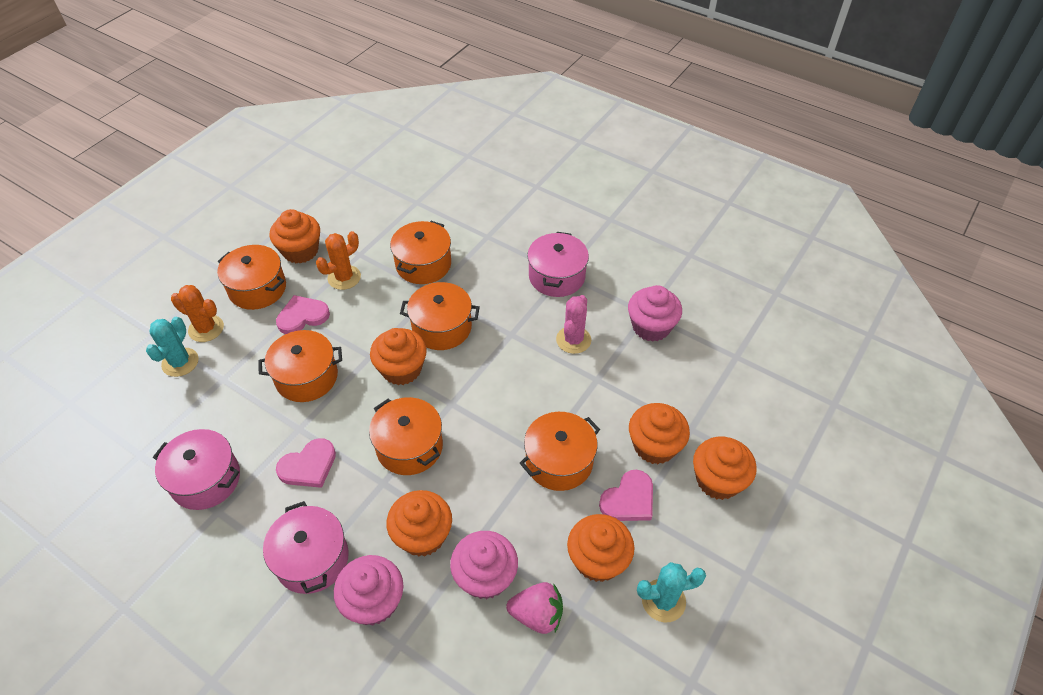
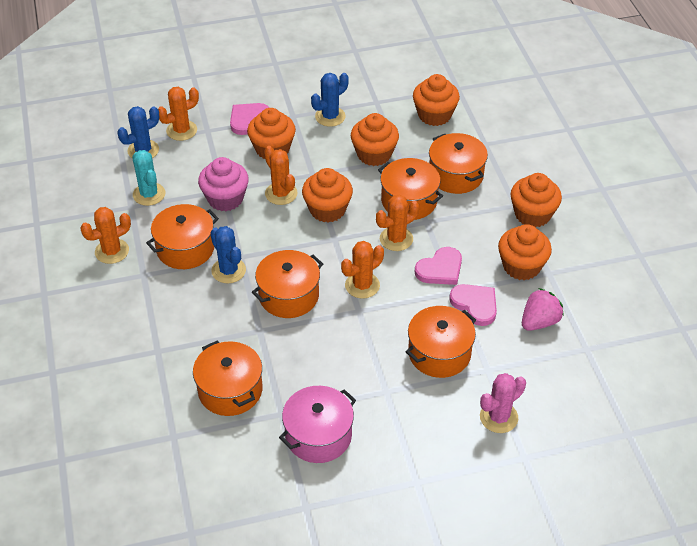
blue cactus: none = 0 -> [117,106,159,158] [210,226,246,283] [311,73,349,127] = 3
orange cactus: [171,285,224,342] [316,231,361,290] = 2 -> [80,207,131,264] [158,87,199,141] [264,146,298,205] [341,241,384,298] [376,194,419,251] = 5
pink cupcake: [334,555,404,625] [450,531,518,599] [628,285,682,342] = 3 -> [198,157,249,211] = 1
pink pot: [153,429,240,510] [263,501,349,594] [527,232,589,297] = 3 -> [279,386,356,463] = 1
turquoise cactus: [146,317,199,377] [637,562,706,622] = 2 -> [132,150,165,206] = 1

